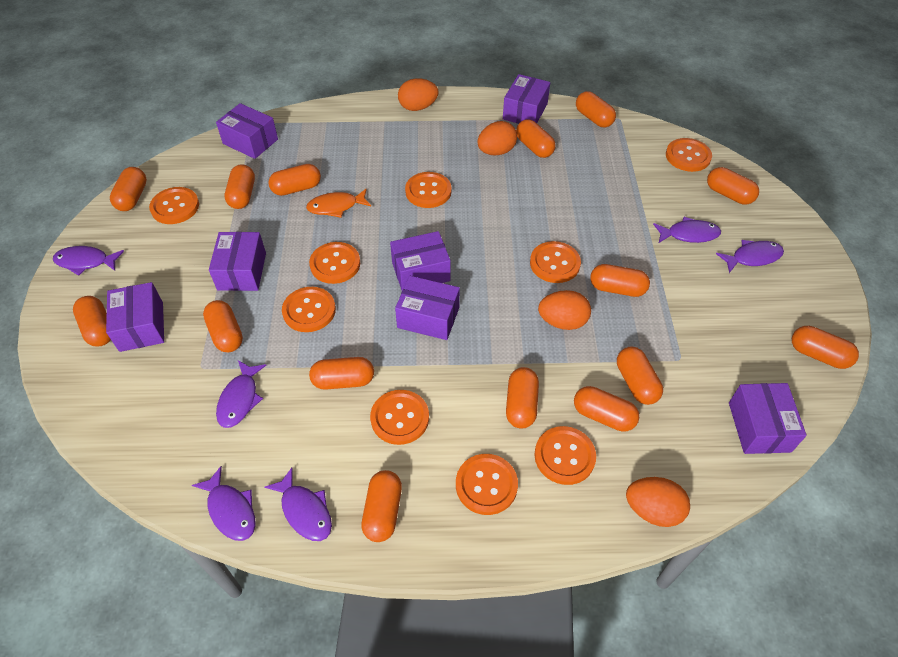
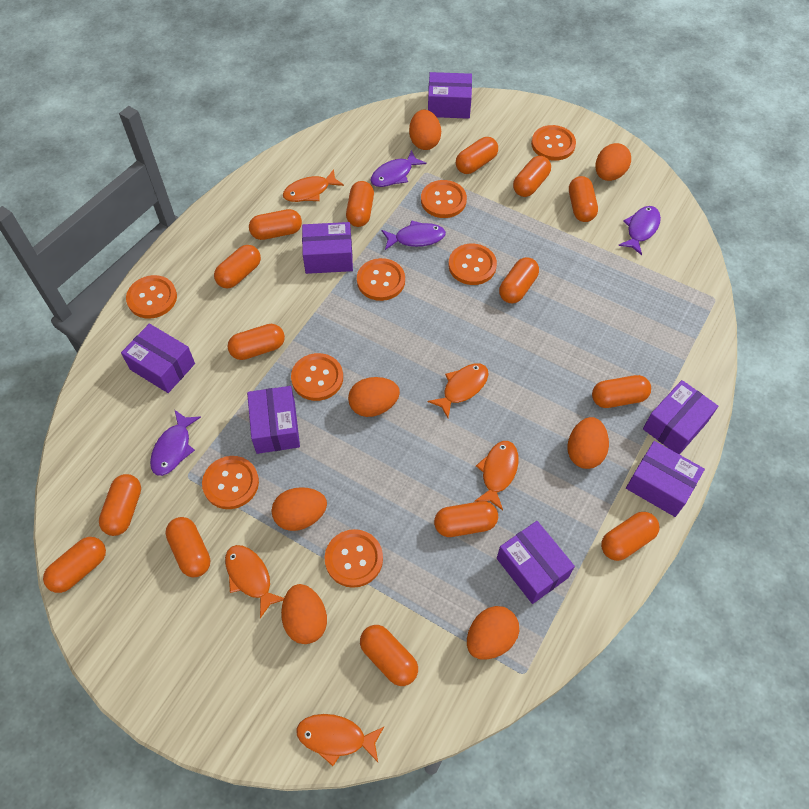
orange button: [149,187,199,224] [282,287,336,332] [309,242,360,284] [370,390,429,445] [405,172,452,208] [456,454,518,515] [530,241,581,283] [534,426,596,485] [666,138,712,172] = 9 -> [126,275,177,319] [202,456,259,509] [291,353,343,401] [325,529,383,588] [357,258,405,301] [421,180,467,218] [449,244,497,285] [531,125,576,161] = 8
orange egg: [398,78,438,111] [477,121,517,156] [538,290,591,330] [626,477,690,527] = 4 -> [271,487,327,531] [281,584,327,644] [348,377,400,417] [409,110,441,150] [467,606,519,660] [567,417,609,469] [595,143,631,181] = 7
orange fish: [306,189,371,218] = 1 -> [225,545,284,618] [283,169,344,202] [296,714,384,766] [428,363,489,418] [474,441,519,510] = 5
purple fish: [53,246,124,276] [192,466,256,541] [216,360,267,428] [264,467,332,541] [653,217,721,243] [716,240,784,273] = 6 -> [150,410,201,476] [371,150,426,187] [382,220,446,250] [618,206,661,255] = 4

